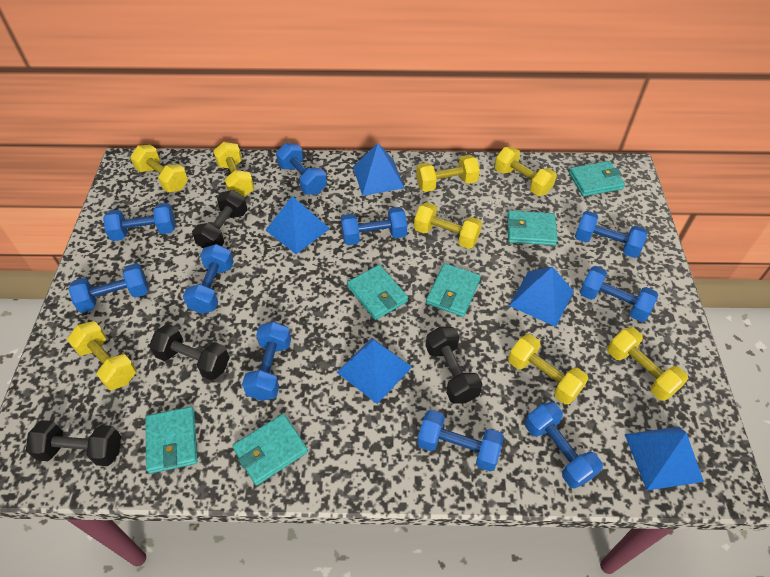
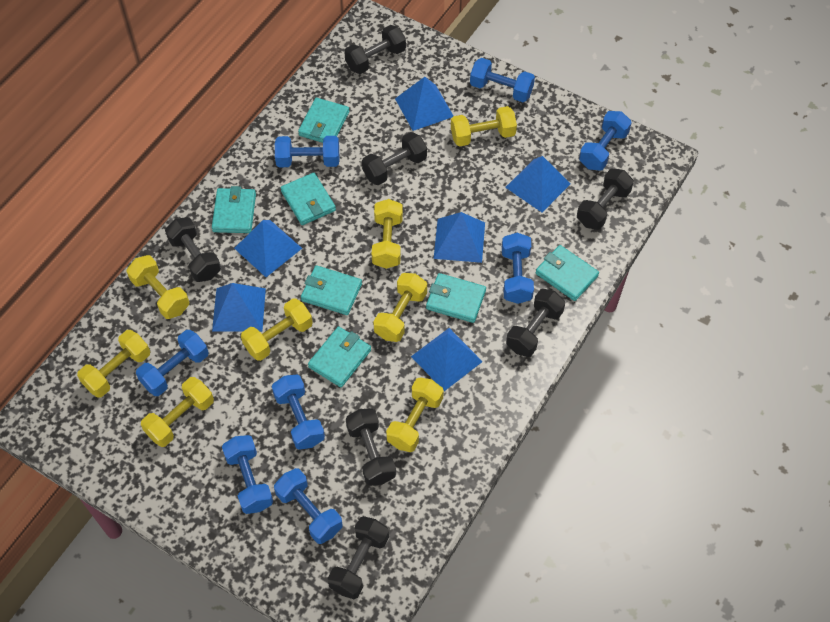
black dumbbell: [26,420,121,466] [149,324,230,381] [192,190,248,248] [426,326,482,404] = 4 -> [165,217,221,282] [328,516,389,599] [344,25,406,74] [346,408,396,486] [362,132,427,185] [506,289,565,357] [577,168,634,230] = 7
blue dumbbell: [69,263,148,313] [103,203,176,241] [183,244,234,314] [242,322,291,401] [276,143,327,195] [341,207,407,245] [417,410,504,471] [525,402,603,489] [575,211,647,258] [580,266,658,322] = 10 -> [136,330,209,396] [222,435,273,514] [272,375,325,450] [274,468,343,544] [275,136,339,167] [470,58,535,102] [502,233,534,304] [579,111,632,170] = 8
blue pyramid: [265,196,330,254] [337,338,412,404] [353,143,404,196] [509,267,574,327] [625,426,704,490] = 5 -> [212,283,266,332] [234,220,302,277] [395,77,453,131] [411,328,483,391] [434,212,485,263] [505,156,571,212] = 6
turquoise wallet: [146,407,197,474] [232,414,308,486] [347,265,408,320] [426,263,481,317] [507,210,558,246] [569,161,625,196] = 6 -> [212,186,256,233] [281,173,336,225] [298,98,349,143] [301,265,362,315] [308,326,371,387] [426,273,486,323] [536,245,599,301] = 7

